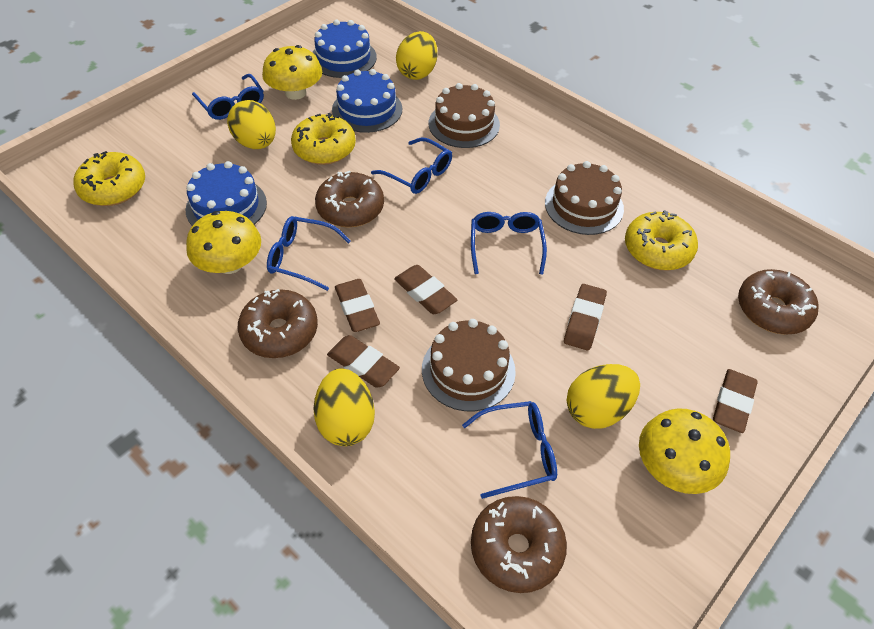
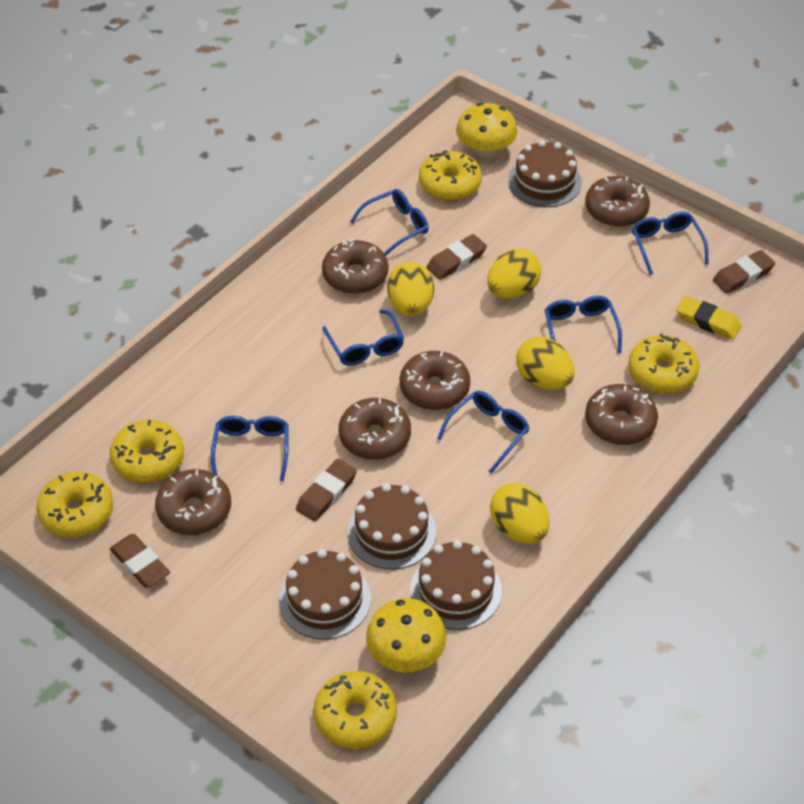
blue cake: [185,161,267,226] [312,20,377,78] [332,69,402,133] = 3 -> none = 0
blue glasses: [192,74,264,120] [267,216,351,291] [371,137,452,194] [462,401,557,499] [471,212,547,275] = 5 -> [211,416,289,482] [322,310,404,366] [350,189,429,256] [437,391,530,474] [545,296,622,353] [632,212,709,275] = 6
brown cake: [422,319,516,411] [429,83,500,148] [545,161,624,235] = 3 -> [279,549,371,639] [347,483,436,569] [411,540,502,630] [508,140,582,207] = 4
brown donut: [238,289,318,358] [315,171,384,228] [471,496,567,593] [738,269,819,334] = 4 -> [155,469,231,535] [322,239,388,294] [339,398,411,460] [400,351,470,410] [585,176,650,227] [585,384,658,445] = 6
brown eraser: [327,335,400,388] [335,279,380,332] [394,265,457,314] [564,284,607,351] [713,369,758,433] = 5 -> [110,534,170,588] [296,459,357,521] [427,234,487,280] [713,250,775,294] = 4
yellow donut: [73,151,145,206] [291,113,356,165] [625,210,698,271] = 3 -> [36,472,113,538] [110,420,184,483] [314,671,397,749] [419,150,482,201] [628,333,699,394] = 5
yellow eraser: none = 0 -> [676,296,742,340] = 1
yellow mushroom: [186,211,261,274] [262,45,322,100] [639,408,730,494] = 3 -> [366,598,446,672] [456,103,517,157] = 2

